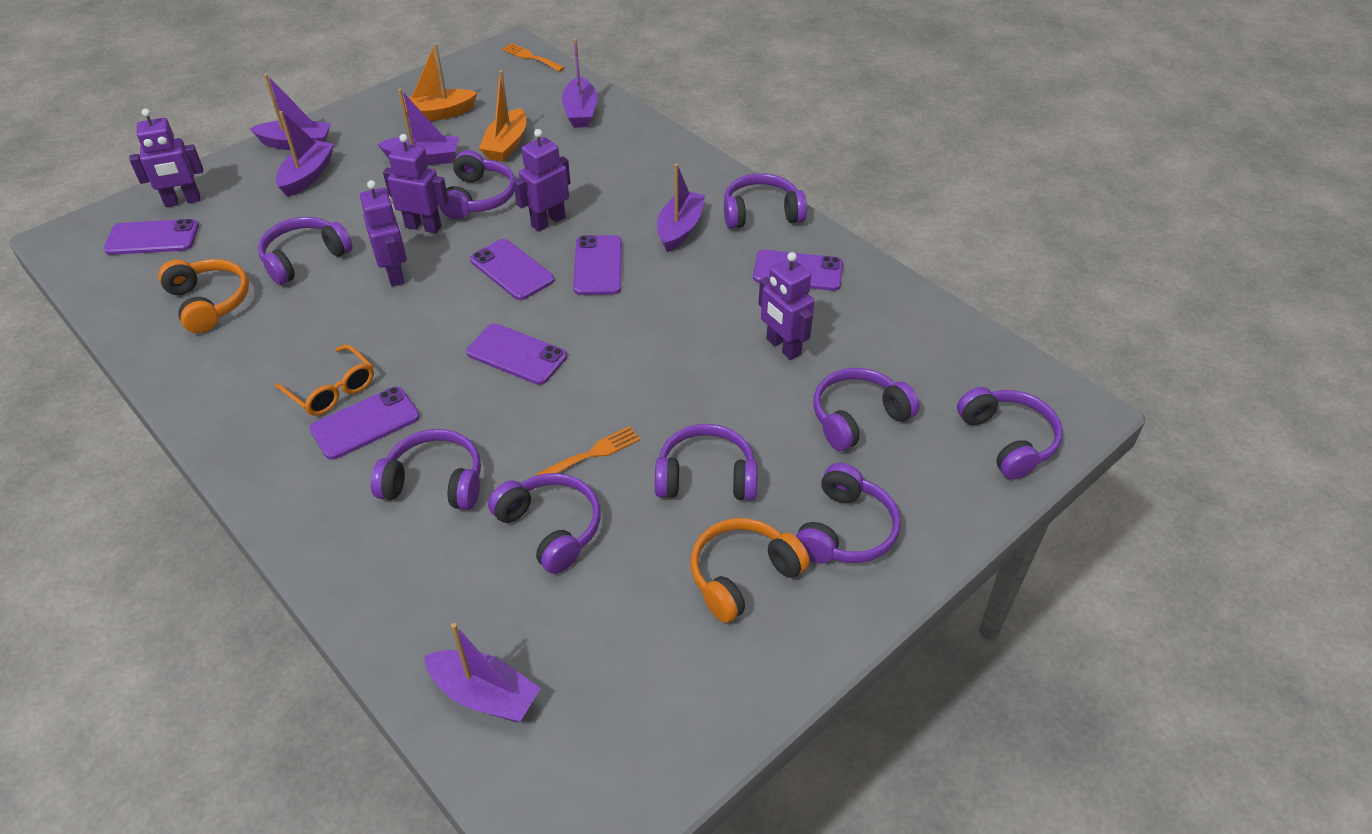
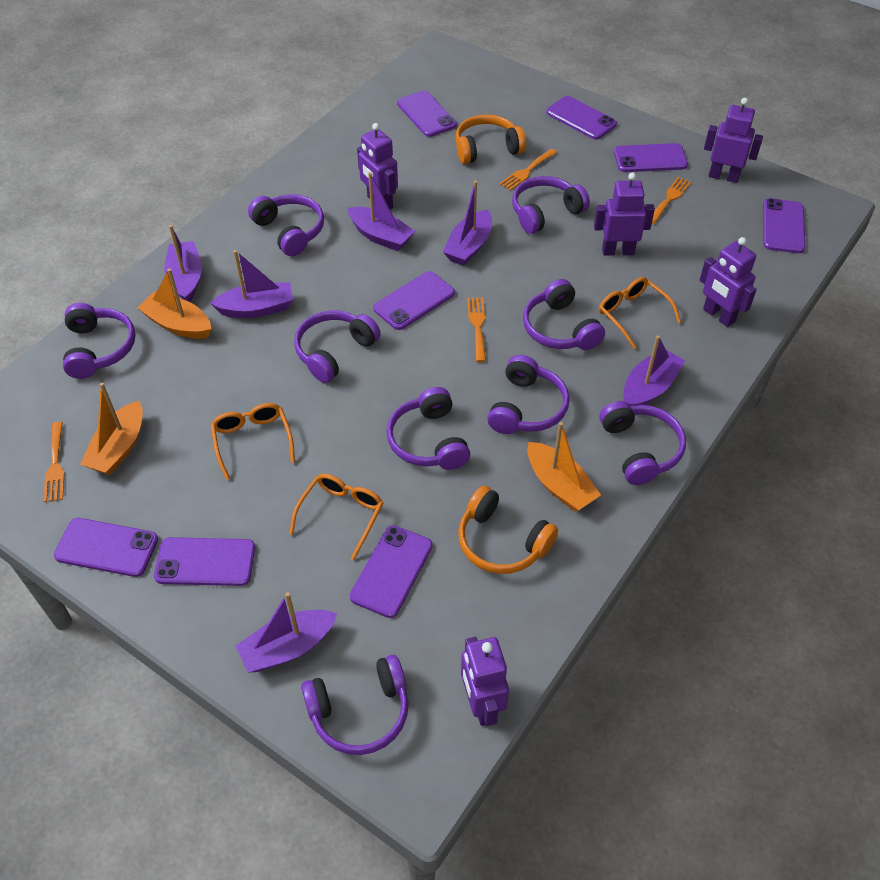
orange boat: [400,43,477,121] [479,70,526,162] = 2 -> [80,383,143,475] [137,268,211,339] [527,422,601,512] = 3
orange fork: [502,43,564,72] [536,426,640,475] = 2 -> [44,422,65,502] [467,297,486,362] [500,149,557,191] [652,177,691,224] = 4
orange glasses: [275,345,374,416] = 1 -> [211,403,295,480] [289,473,383,560] [599,277,681,349] = 3
purple phone: [104,219,199,255] [310,387,420,460] [466,323,567,385] [470,239,554,300] [573,235,622,295] [753,250,843,291] = 6 -> [54,518,158,577] [154,537,255,586] [350,525,433,618] [373,271,455,330] [397,91,457,137] [546,96,617,140] [614,143,688,172] [763,198,805,253] = 8

